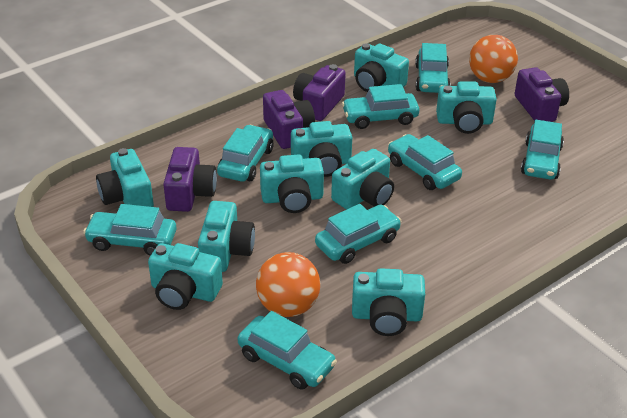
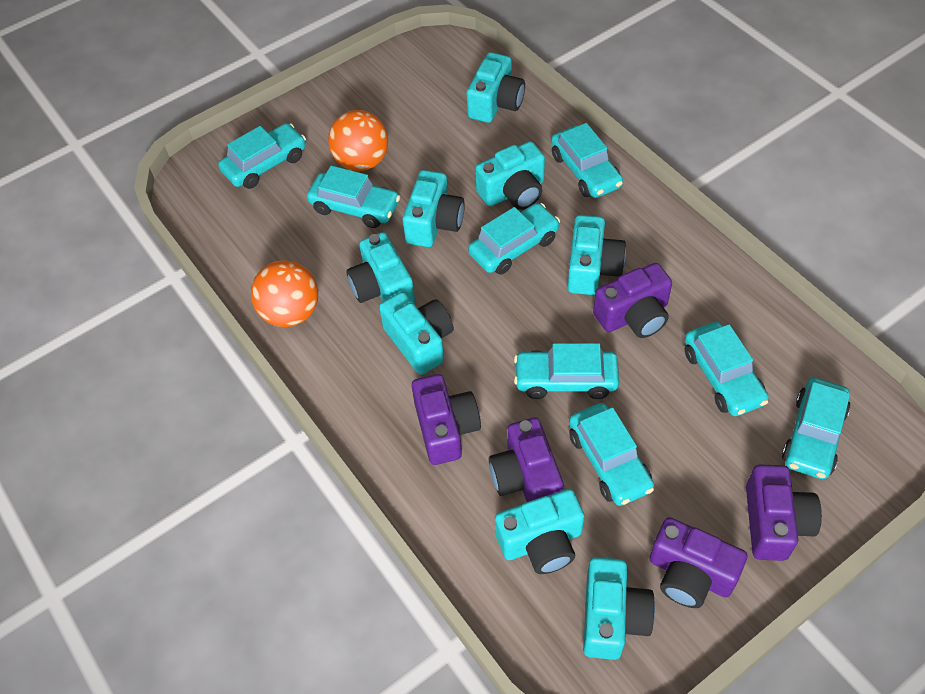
purple camera: [163,147,217,212] [263,90,315,149] [293,64,346,121] [515,67,569,122] = 4 -> [412,374,481,465] [489,418,563,502] [593,263,672,338] [650,517,747,608] [746,464,822,561] = 5
turquoise camera: [96,148,154,207] [148,243,223,310] [198,201,255,272] [260,155,324,213] [291,121,352,177] [331,149,394,209] [352,268,425,336] [354,43,409,92] [436,81,497,134] = 9 -> [346,232,415,303] [379,292,454,375] [403,170,465,247] [466,52,525,123] [475,141,545,210] [495,489,584,574] [568,215,626,295] [583,557,655,660] = 8

